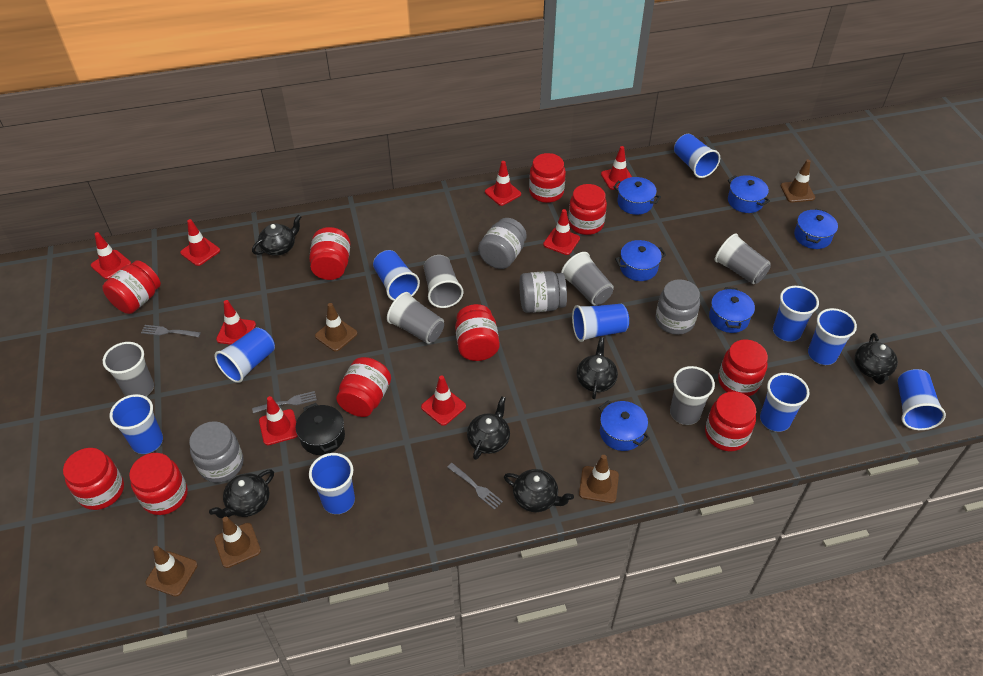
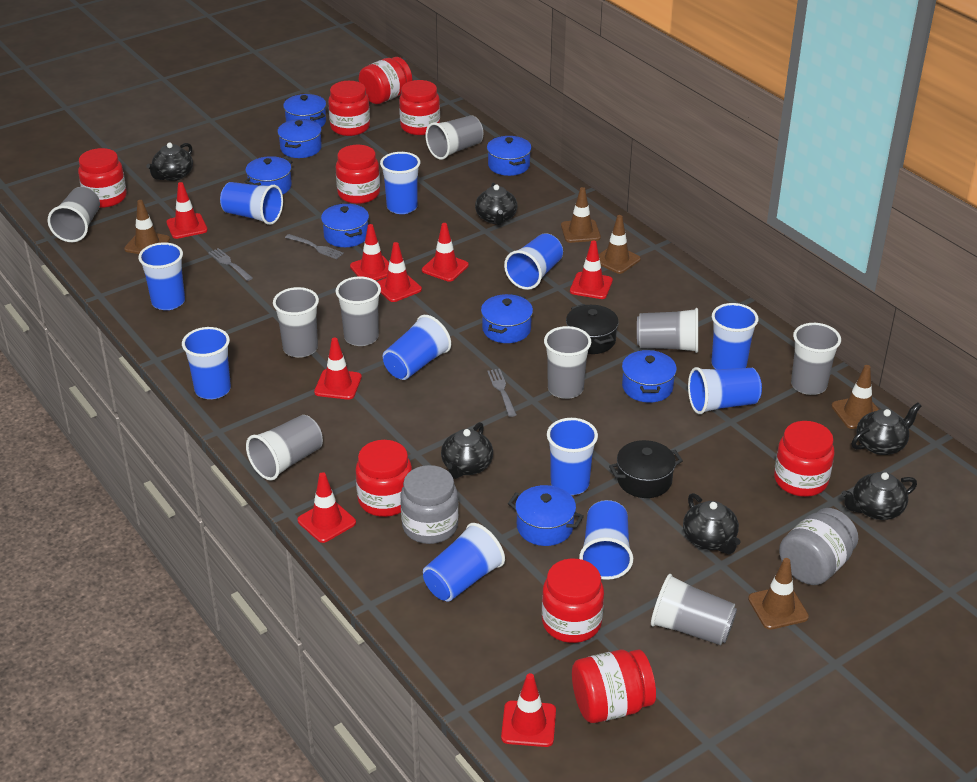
black pot: [296,403,345,455] = 1 -> [566,304,619,354] [609,440,683,498] = 2
blue cup: [110,394,163,454] [215,327,275,383] [309,453,355,514] [373,250,420,301] [572,304,629,342] [674,134,720,178] [760,373,809,432] [773,286,819,342] [808,308,857,365] [897,369,946,430] = 10 -> [138,242,185,310] [182,327,231,399] [220,182,283,225] [380,152,420,214] [383,315,451,380] [423,523,505,602] [504,233,563,290] [547,418,598,495] [579,500,633,580] [688,367,762,414] [711,303,758,369] = 11
blue pot: [598,400,650,451] [613,177,661,215] [615,240,666,281] [709,287,755,333] [728,175,770,213] [794,209,838,249] = 6 -> [244,156,292,195] [277,119,322,158] [283,94,326,127] [321,204,369,247] [481,294,533,343] [487,136,532,176] [508,485,584,546] [622,349,677,403] = 8
grey cup: [103,342,154,396] [387,292,444,344] [424,255,463,308] [561,252,614,305] [670,366,715,425] [715,233,771,284] = 6 -> [48,187,100,242] [246,415,323,480] [273,287,319,358] [335,276,381,346] [425,115,483,160] [544,326,592,399] [637,308,698,353] [651,574,737,645] [791,323,841,395] = 9
grey jar: [189,421,244,483] [478,218,527,269] [519,271,567,313] [656,279,700,335] = 4 -> [400,465,459,544] [779,508,859,585] = 2
red jar: [63,448,124,510] [103,260,161,314] [129,453,188,515] [309,227,350,280] [336,357,391,417] [455,304,500,361] [529,153,566,203] [568,184,607,235] [705,391,756,451] [718,340,768,397] = 10 -> [78,148,127,208] [328,81,370,136] [336,145,380,204] [355,440,412,517] [359,57,412,104] [399,80,440,135] [542,558,604,643] [572,649,656,723] [774,421,835,497] = 9

